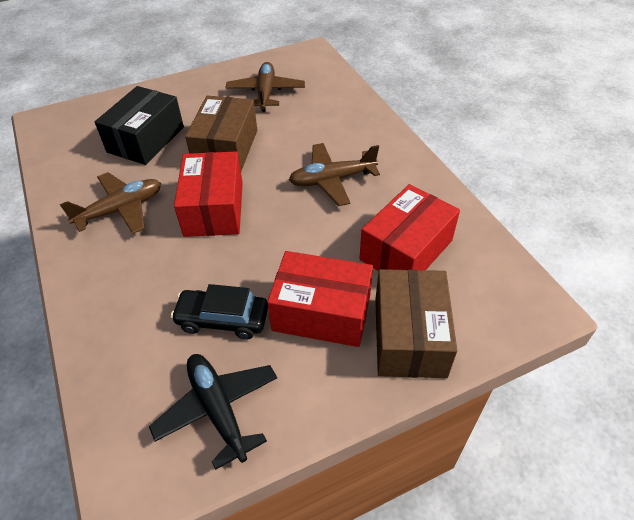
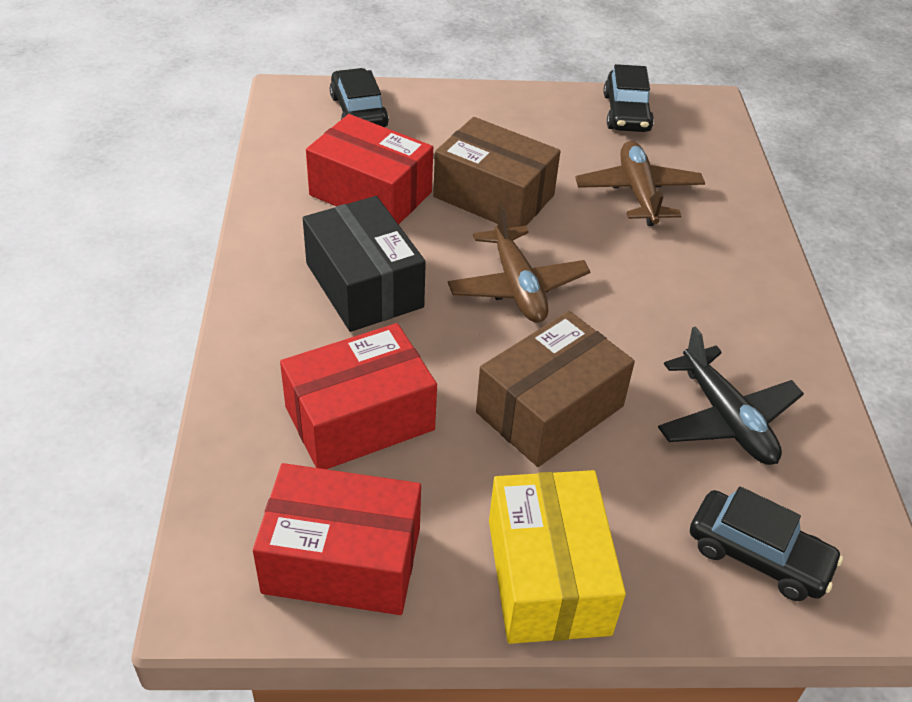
black car: [171,284,268,339] = 1 -> [330,68,389,127] [603,64,654,132] [690,486,843,601] = 3
brown plane: [60,172,161,234] [226,62,305,112] [289,143,380,206] = 3 -> [448,203,591,323] [575,141,705,226] = 2
yellow box: none = 0 -> [489,470,626,644] = 1

